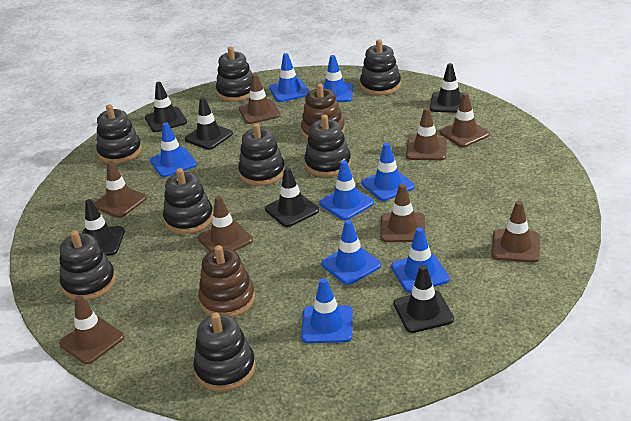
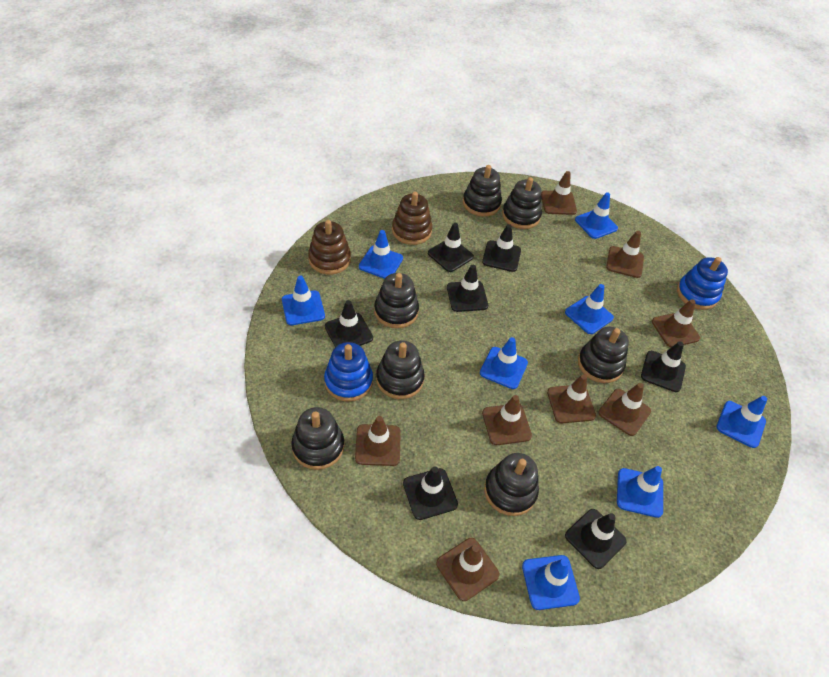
black stacking toy: [59,230,116,300] [96,104,142,164] [163,168,213,234] [193,313,256,392] [216,47,252,102] [238,123,285,186] [304,114,351,177] [360,40,401,95] = 8 -> [291,407,344,470] [374,273,419,328] [376,340,425,399] [463,165,502,217] [484,453,539,516] [502,177,542,229] [578,327,629,383] = 7
black traffic cone: [82,199,125,256] [145,82,187,132] [185,97,233,150] [265,167,319,227] [393,265,454,333] [430,63,464,113] = 6 -> [325,300,373,347] [403,467,458,520] [428,223,474,272] [447,265,488,312] [482,224,521,272] [565,509,627,569] [641,341,686,392] = 7
blue stacking toy: none = 0 -> [324,342,373,402] [677,257,728,310] = 2

